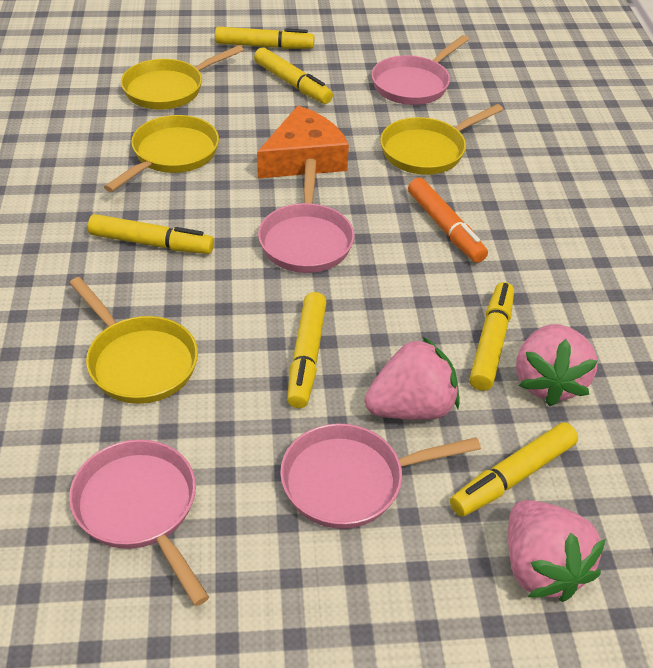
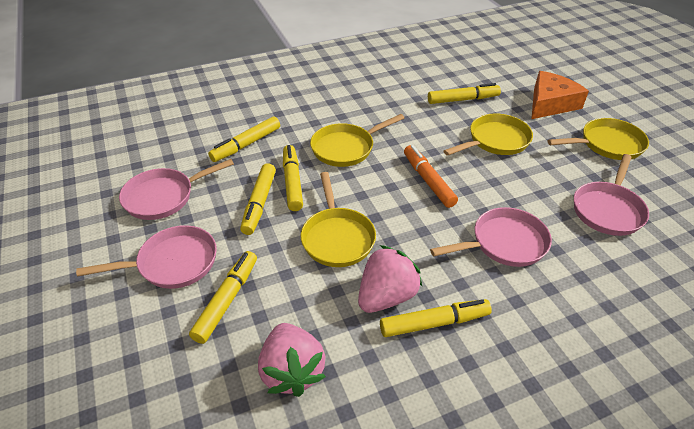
pink strawberry: [365,336,460,420] [508,500,606,602] [516,324,598,406] = 3 -> [258,323,326,397] [358,245,422,313] = 2

